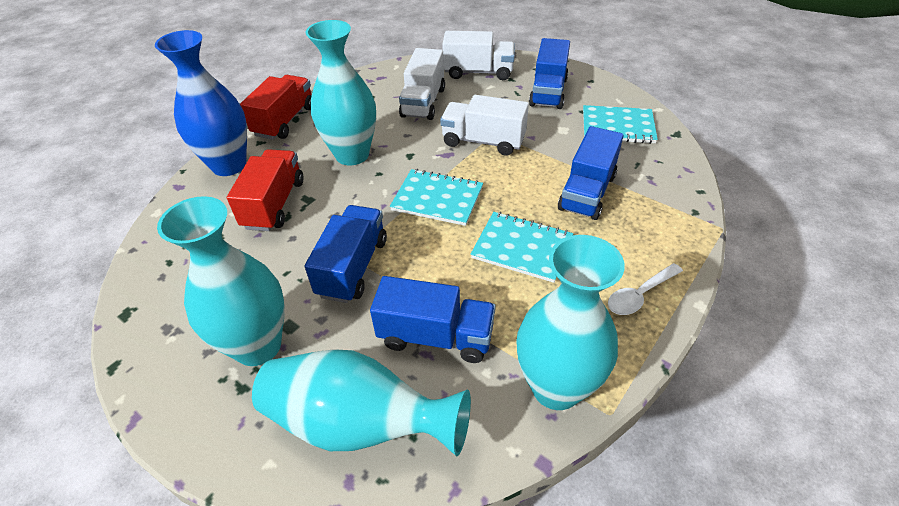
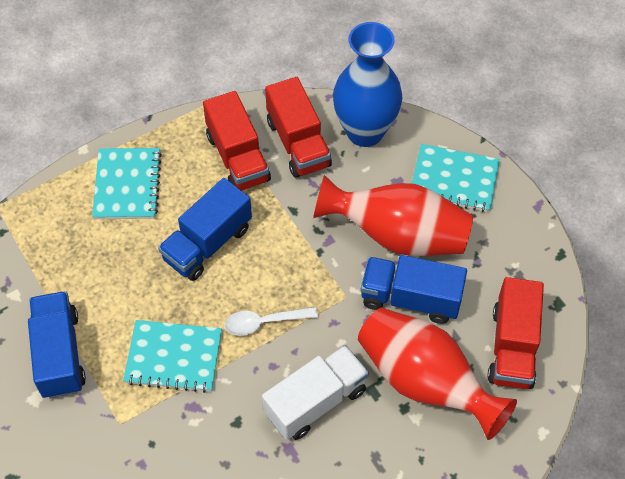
blue truck: [305,205,387,303] [370,276,496,363] [529,38,570,109] [558,126,624,220] = 4 -> [28,291,86,399] [158,178,252,281] [361,255,467,324] = 3
red truck: [227,149,304,231] [240,75,312,140] = 2 -> [203,91,271,191] [265,77,332,178] [487,277,544,389] = 3
red vase: none = 0 -> [313,175,473,256] [358,308,517,440] = 2
turquoise vase: [157,196,285,366] [252,349,471,456] [306,20,376,165] [516,235,625,410] = 4 -> none = 0
white truck: [399,48,445,120] [440,95,529,156] [442,31,515,80] = 3 -> [262,345,369,440] = 1

